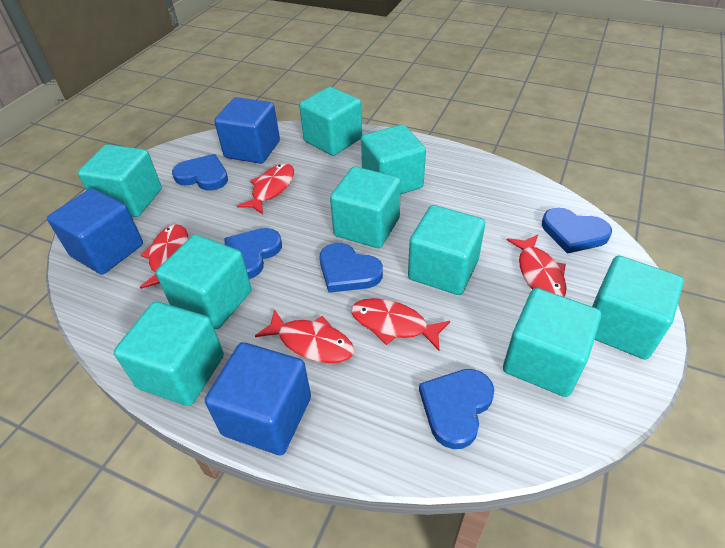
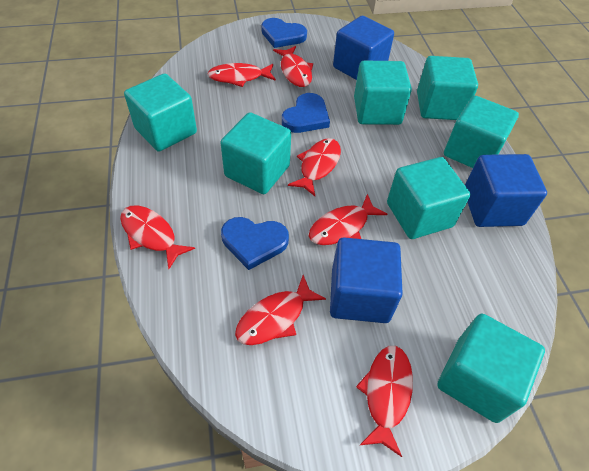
blue heart: [172,154,228,191] [224,228,282,279] [320,243,383,293] [419,369,494,449] [542,208,612,254] = 5 -> [221,217,289,270] [261,18,307,48] [282,93,330,133] = 3
red fish: [140,224,188,289] [237,164,294,214] [255,309,354,363] [351,298,450,351] [507,235,567,297] = 5 -> [120,205,195,269] [208,63,276,87] [235,275,326,345] [273,46,313,87] [288,138,341,196] [309,194,387,245] [356,346,413,457] = 7
turquoise cube: [78,144,162,217] [114,301,224,406] [156,234,252,329] [299,87,362,156] [330,167,401,248] [361,124,426,195] [408,205,485,295] [503,288,601,397] [592,256,684,359] = 9 -> [124,73,197,152] [220,112,291,194] [354,61,412,125] [387,157,470,239] [417,56,478,120] [437,314,545,423] [444,96,519,168] = 7

